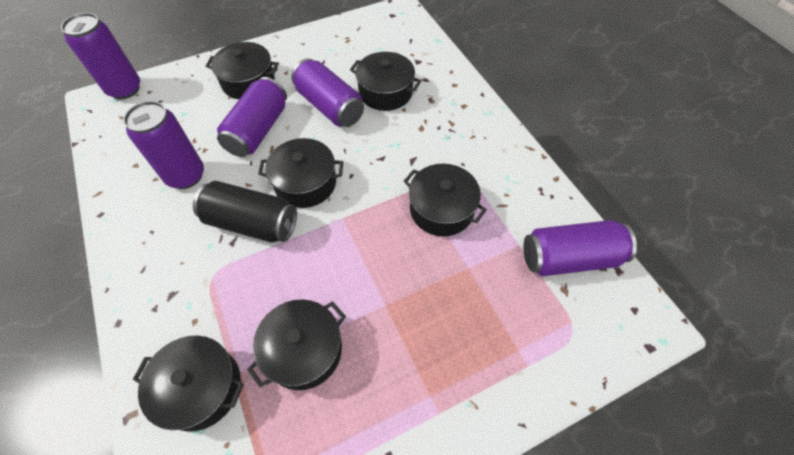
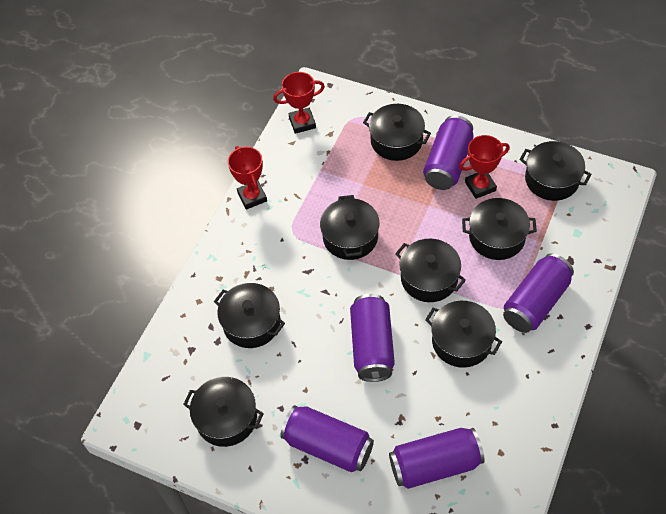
black can: [193,181,297,242] = 1 -> none = 0
black pot: [133,336,244,432] [206,42,279,99] [247,299,346,390] [258,138,343,208] [350,52,421,111] [404,164,487,236] = 6 -> [183,377,264,447] [214,283,285,348] [320,195,380,260] [363,104,431,161] [395,239,466,302] [425,301,502,368] [462,198,537,260] [519,141,591,201] = 8
red trophy: none = 0 -> [228,146,267,209] [273,72,325,134] [459,135,510,199] = 3

